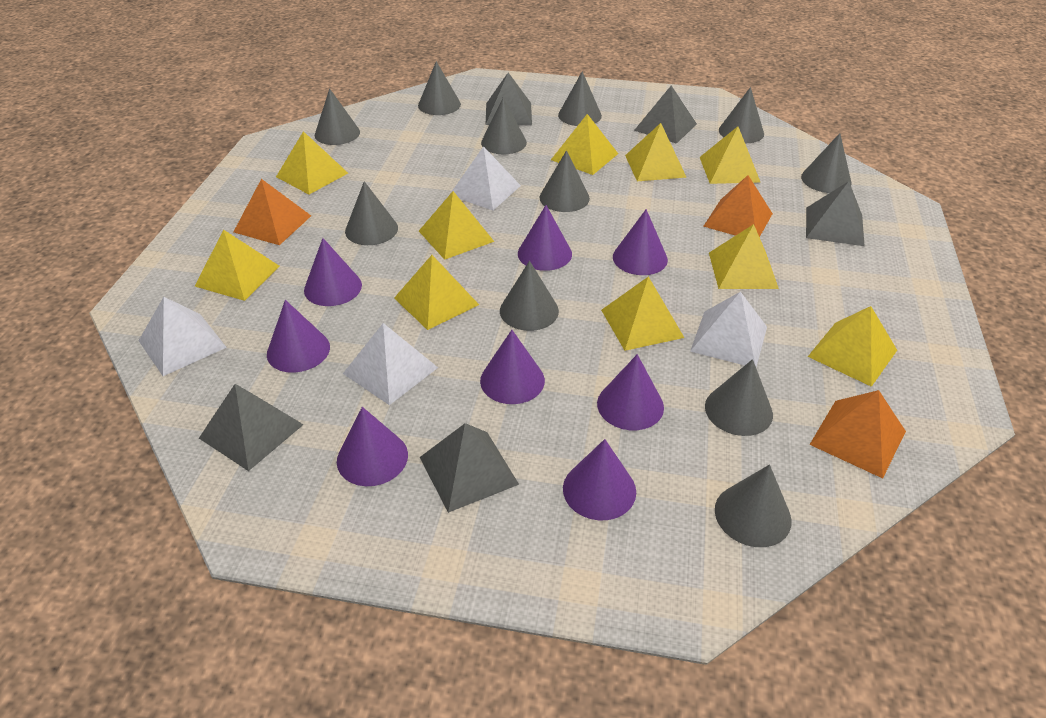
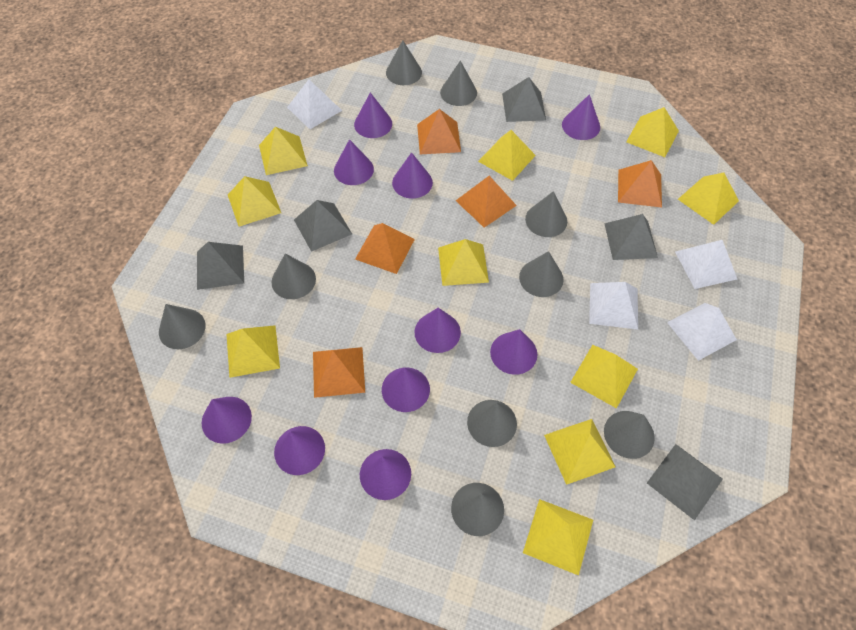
grey cone: [315,89,360,145] [345,181,398,245] [418,61,461,115] [481,98,527,154] [500,261,559,331] [540,150,590,212] [558,71,602,126] [705,359,773,436] [715,464,791,547] [719,87,764,143] [801,133,851,193] = 11 -> [159,304,206,349] [272,254,316,299] [386,40,422,85] [440,61,477,106] [451,483,504,536] [467,400,517,447] [519,251,564,297] [525,191,567,237] [604,411,655,459] = 9
orange pyramid: [234,179,311,245] [703,175,773,237] [809,390,906,478] = 3 -> [313,347,365,398] [355,223,415,274] [417,109,461,154] [456,176,517,227] [618,160,662,208] = 5
purple cone: [267,300,330,373] [304,238,362,306] [337,407,408,486] [480,330,545,404] [518,205,572,271] [563,439,636,520] [597,354,664,430] [613,209,668,275] = 8 -> [202,397,252,444] [274,426,325,475] [334,139,374,185] [354,93,392,138] [360,449,411,500] [382,367,430,412] [392,152,433,199] [415,308,461,353] [490,329,537,375] [562,94,600,140] = 10

